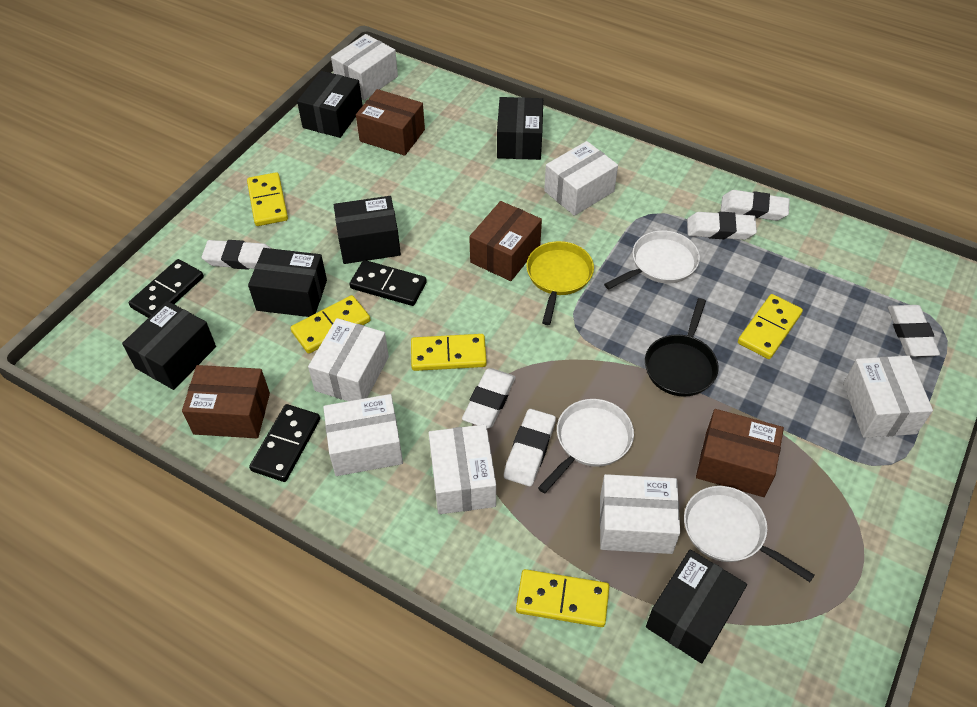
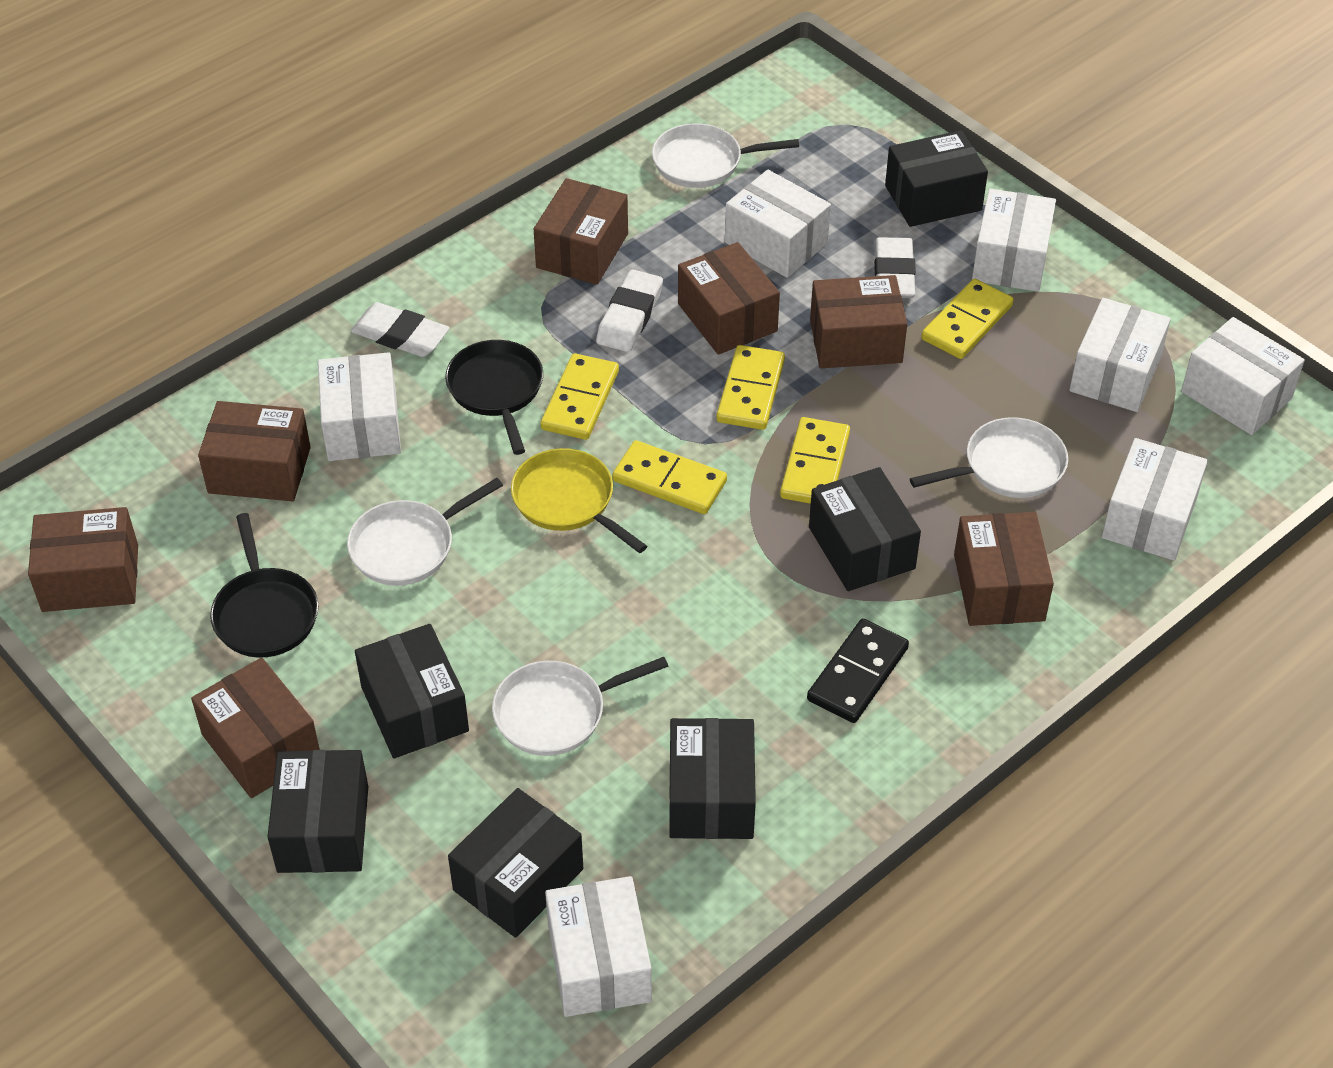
black domino: [129,259,204,318] [249,404,320,482] [350,260,427,306] = 3 -> [807,618,909,723] = 1
black pan: [645,298,719,397] = 1 -> [210,513,319,658] [445,340,543,455] = 2
brown box: [182,365,270,438] [356,89,425,156] [469,201,542,281] [696,409,784,497] = 4 -> [28,507,138,612] [191,658,320,798] [198,401,311,501] [534,178,628,285] [678,242,780,355] [810,275,907,368] [954,512,1054,626] = 7
white eraser: [202,240,272,270] [462,368,516,429] [504,409,556,486] [687,212,757,240] [721,190,790,221] [888,305,940,357] = 6 -> [351,302,450,357] [596,269,663,352] [874,237,916,298] = 3
white pan: [538,399,634,493] [604,230,700,290] [684,486,815,582] = 3 -> [347,478,503,586] [492,657,668,756] [652,123,799,188] [910,417,1068,498] = 4

